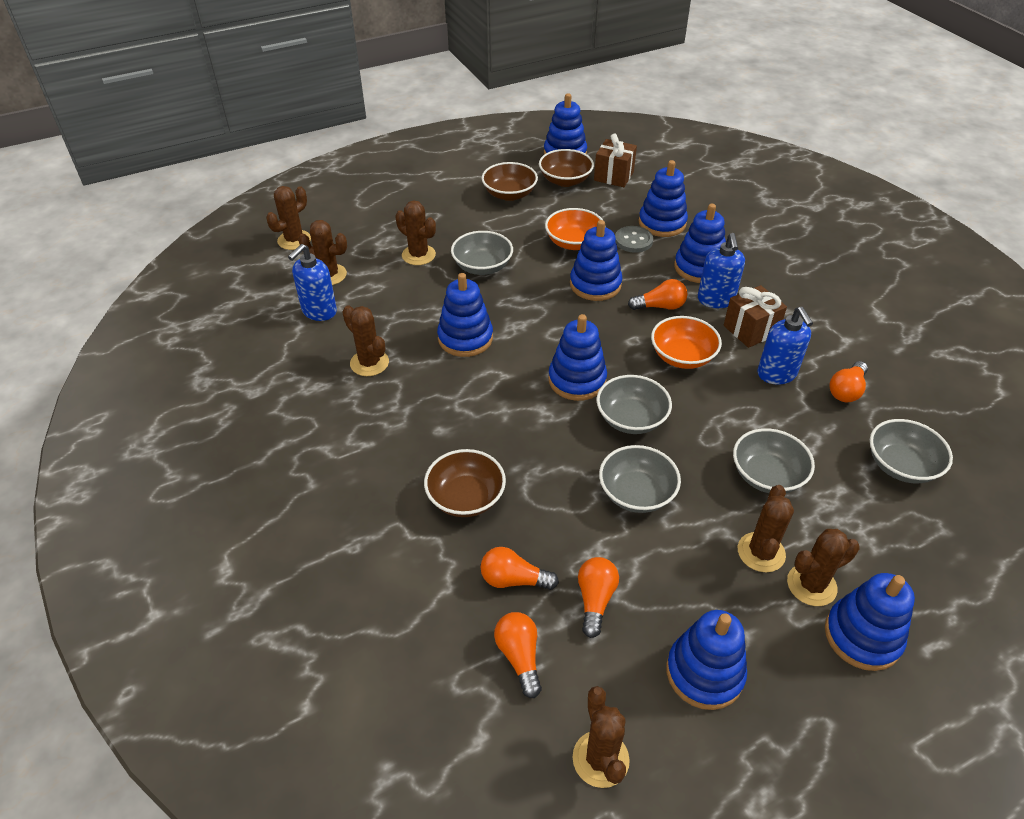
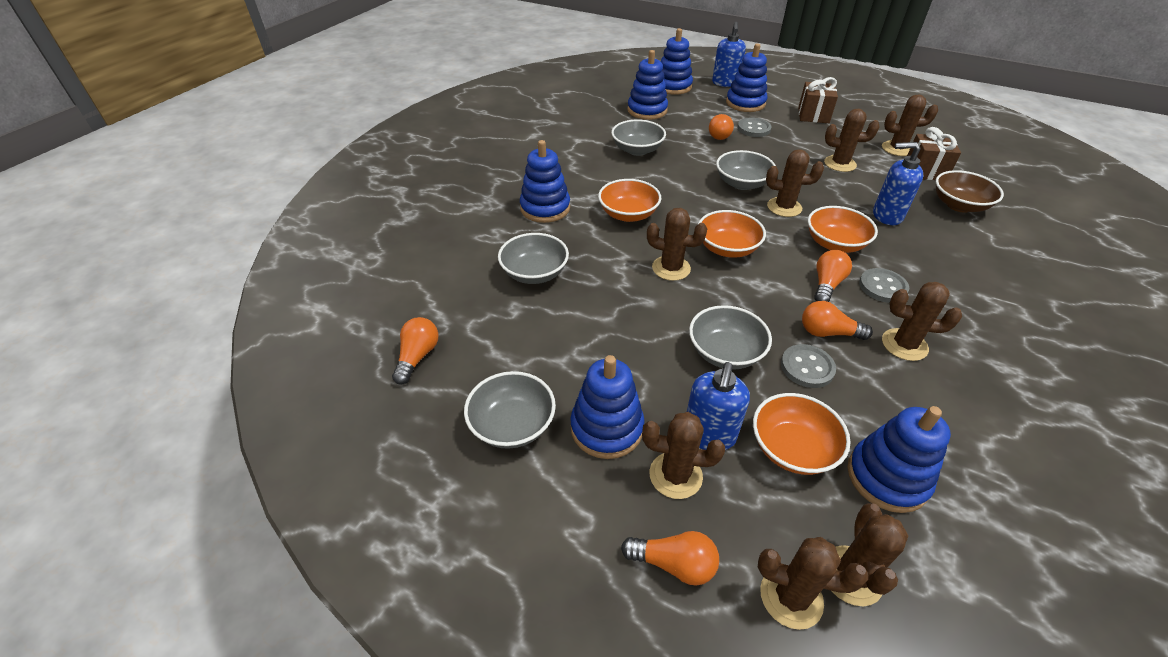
blue stacking toy: [437,273,493,357] [544,93,587,154] [548,314,607,401] [570,220,622,301] [639,160,688,237] [666,610,747,710] [674,204,726,283] [825,573,915,671] = 8 -> [520,140,570,223] [570,355,645,459] [628,50,668,120] [661,28,693,95] [726,43,767,112] [848,406,951,513] = 6
brown bowl: [424,449,506,517] [481,162,538,201] [539,149,594,187] = 3 -> [936,170,1004,213] = 1
brown cactus: [266,186,311,250] [298,220,347,285] [342,305,389,376] [395,200,436,265] [572,686,630,788] [738,485,794,572] [787,529,859,606] = 7 -> [642,412,725,499] [647,208,707,281] [758,537,868,630] [766,149,824,217] [824,109,880,172] [832,503,908,606] [882,94,938,156] [882,282,962,361] = 8
grey button: [615,226,653,253] = 1 -> [738,117,772,137] [781,344,836,388] [859,268,909,303] = 3
orange bowl: [545,208,604,250] [651,316,722,369] = 2 -> [598,179,661,222] [698,210,766,258] [753,393,851,475] [808,206,878,253] = 4

